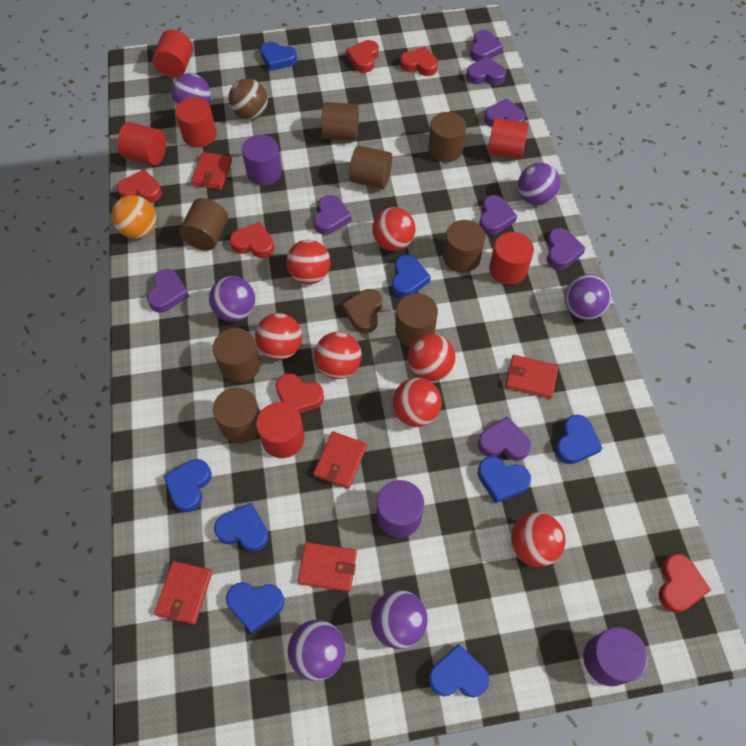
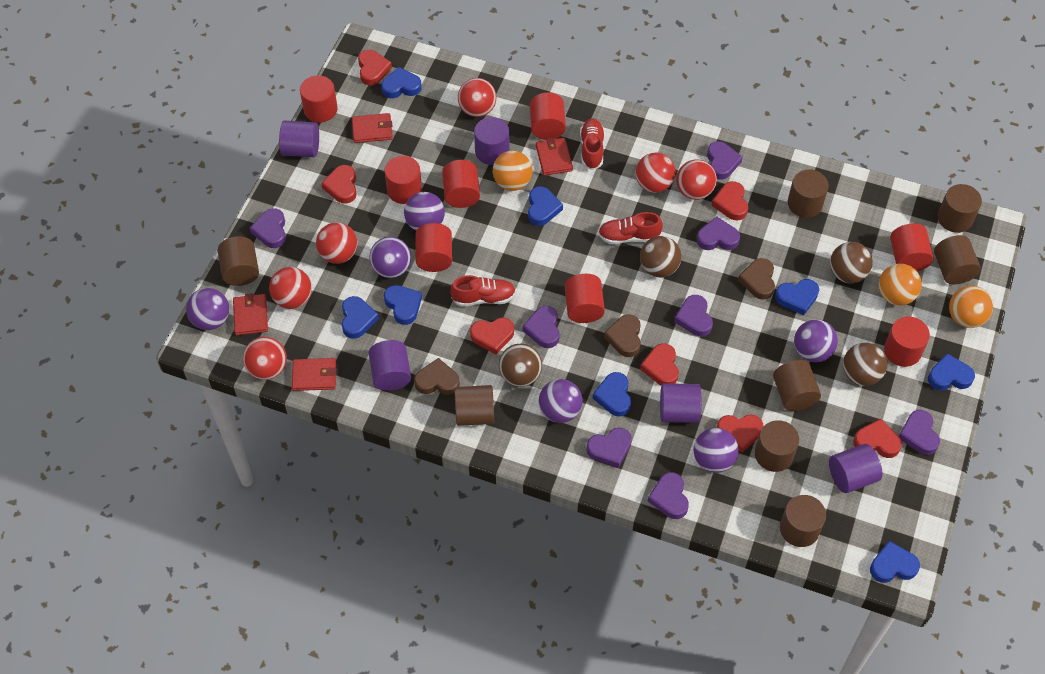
brown ball: [229,79,268,120] = 1 -> [499,344,542,387] [640,236,681,277] [830,242,873,283] [843,343,887,386] = 4
brown heart: [342,289,382,333] = 1 -> [414,358,460,395] [604,314,641,357] [738,258,775,300] = 3
orange ball: [111,195,156,239] = 1 -> [493,151,532,191] [879,264,922,306] [949,286,993,328] = 3
purple cylinder: [242,135,282,186] [377,480,424,538] [584,627,648,686] = 3 -> [279,121,319,157] [369,340,411,391] [474,117,510,165] [660,383,701,423] [829,444,882,493] = 5
red ball: [255,313,302,360] [286,240,331,284] [314,332,362,379] [372,207,416,251] [392,378,442,427] [408,334,456,381] [511,512,566,567] = 7 -> [243,337,287,380] [269,267,312,309] [316,222,357,264] [458,78,496,117] [635,152,676,193] [676,160,717,200] = 6
red cylinder: [117,122,166,166] [152,30,193,78] [175,97,217,147] [256,402,305,458] [488,118,528,159] [489,232,534,285] = 6 -> [300,75,338,123] [384,156,422,204] [415,223,452,272] [442,160,480,208] [530,93,566,140] [565,274,605,323] [884,316,930,367] [890,223,933,271] = 8
red heart: [117,169,162,203] [230,222,275,258] [276,373,324,413] [346,40,379,73] [400,47,438,76] [659,554,711,613] = 6 -> [321,165,357,204] [358,50,392,85] [470,318,514,354] [640,343,679,385] [711,181,748,220] [717,414,764,453] [853,419,902,458] = 7
red shoe: none = 0 -> [450,275,516,307] [580,118,605,170] [598,212,663,244] = 3
red wallet: [154,561,212,625] [191,152,232,190] [298,542,357,592] [313,431,367,489] [505,355,558,399] = 5 -> [233,293,268,335] [292,358,336,391] [352,113,393,143] [536,137,573,176] = 4

